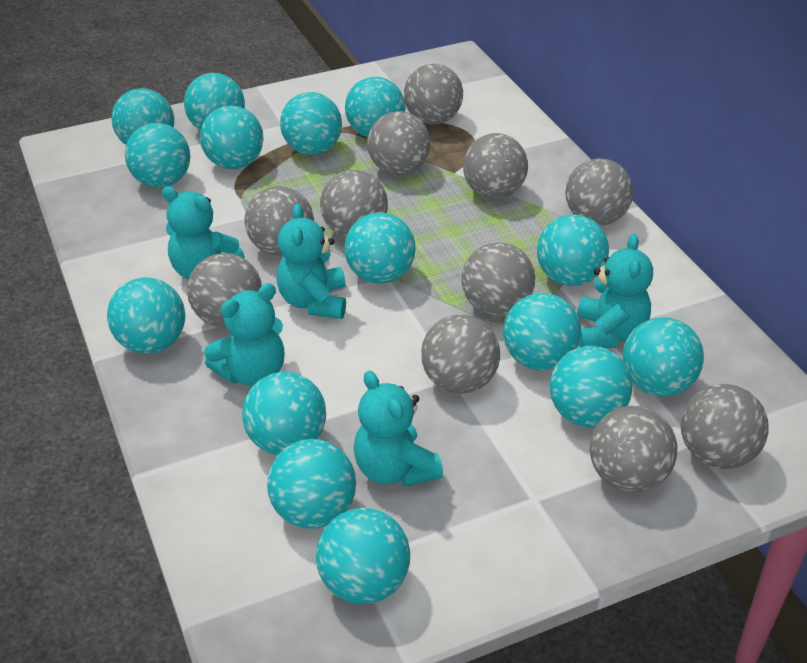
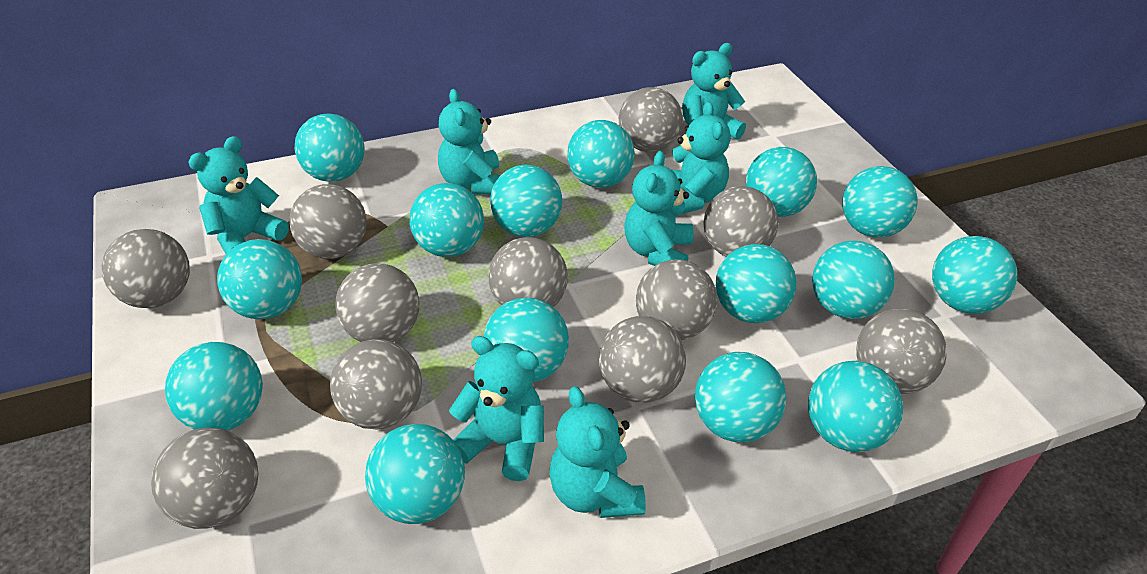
turquoise teddy bear: [162,186,245,280] [204,283,284,386] [276,204,346,319] [354,371,443,487] [577,234,653,348] = 5 -> [188,136,289,254] [438,89,500,194] [449,336,544,481] [549,386,646,518] [624,151,694,266] [672,102,731,214] [682,43,746,140] = 7

